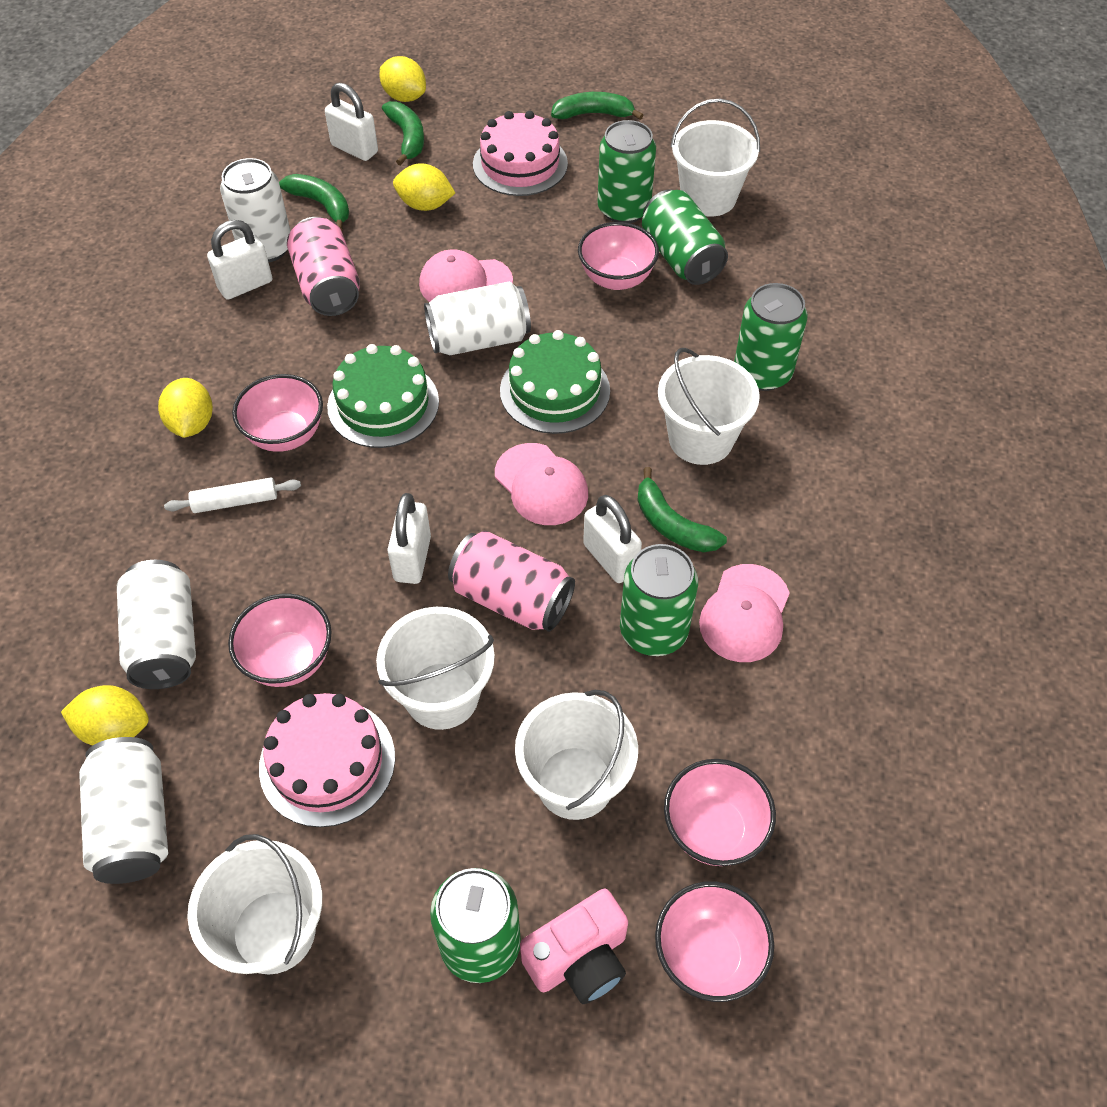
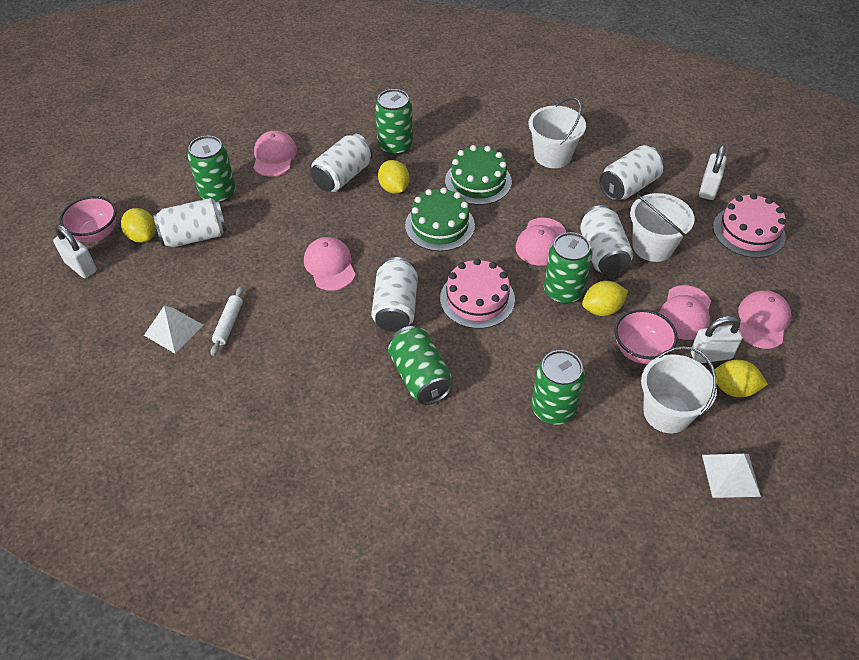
green banana: [279,174,349,231] [382,101,424,166] [551,92,644,120] [637,467,727,552] = 4 -> none = 0
pink bowl: [228,593,332,687] [232,374,323,452] [578,222,659,290] [655,881,774,1002] [664,759,776,866] = 5 -> [60,196,117,242] [615,309,678,364] = 2
pink camera: [520,889,628,1004] = 1 -> none = 0
pink can: [287,217,360,316] [448,531,575,632] = 2 -> none = 0
pink cap: [419,249,513,302] [495,443,588,525] [699,564,790,662] = 3 -> [253,130,297,177] [304,237,356,291] [515,218,566,266] [659,285,711,340] [738,290,791,349] = 5
white bucket: [187,834,322,975] [376,607,495,730] [515,690,638,820] [658,348,760,465] [671,99,760,217] = 5 -> [529,97,586,168] [630,193,695,262] [641,346,717,433] = 3
white can: [79,737,168,884] [117,560,196,689] [220,158,291,262] [424,281,531,355] = 4 -> [154,198,227,247] [310,134,373,192] [371,257,418,332] [580,205,633,275] [599,145,664,201] = 5
white padlock: [207,220,272,300] [325,83,378,161] [387,493,431,584] [583,495,642,583] = 4 -> [53,225,97,278] [691,316,743,363] [699,145,727,200] = 3
white pyramid: none = 0 -> [144,306,204,353] [702,454,761,498] = 2

